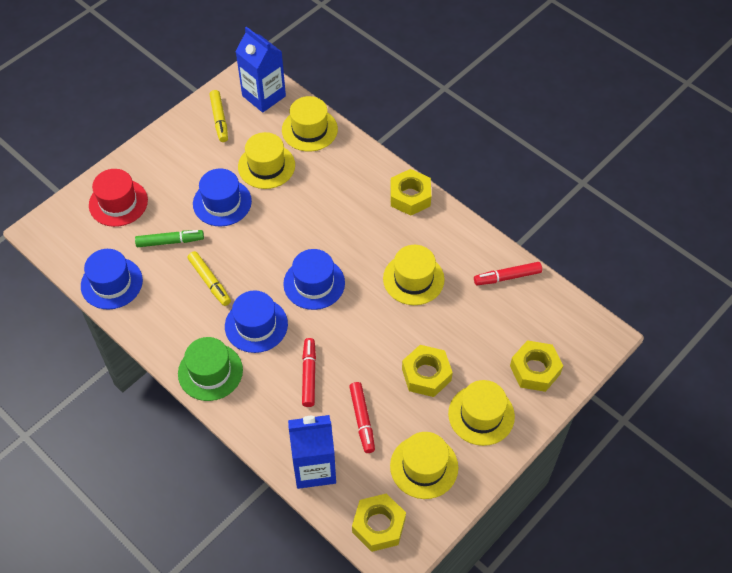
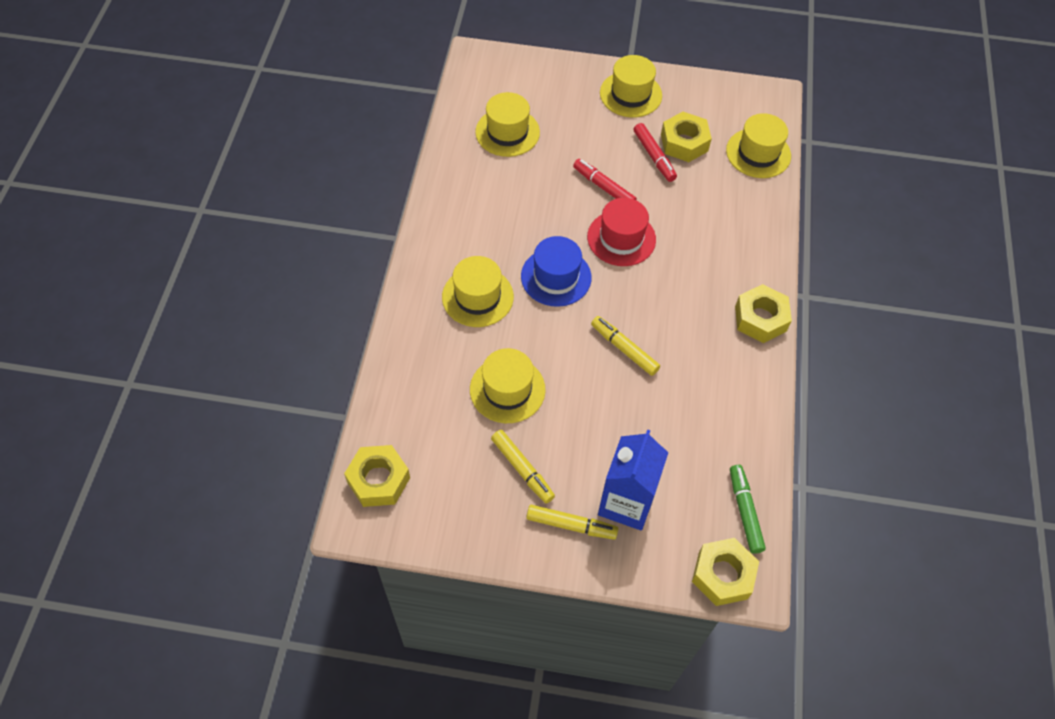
blue carton: [235,27,286,113] [288,415,336,489] = 2 -> [598,429,668,530] = 1
blue hat: [81,249,143,310] [193,168,252,226] [225,290,288,353] [283,249,345,310] = 4 -> [521,236,591,307] = 1
green hat: [178,337,243,401] = 1 -> none = 0
red marker: [302,338,316,407] [349,382,375,453] [474,262,542,285] = 3 -> [573,159,637,200] [633,123,677,182] = 2
yellow marker: [187,251,231,306] [209,90,228,142] = 2 -> [491,430,555,503] [526,505,619,540] [591,316,660,376] = 3

